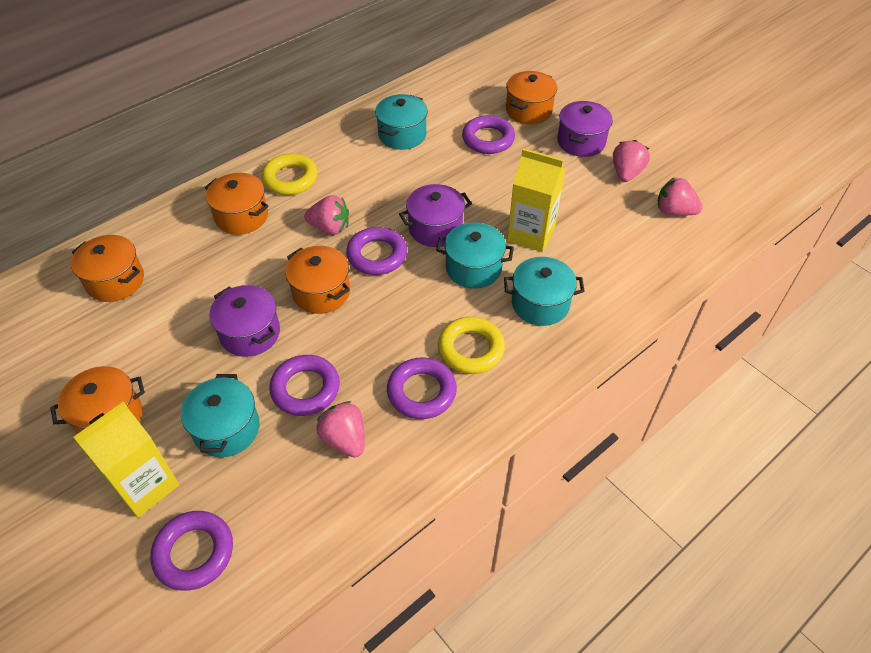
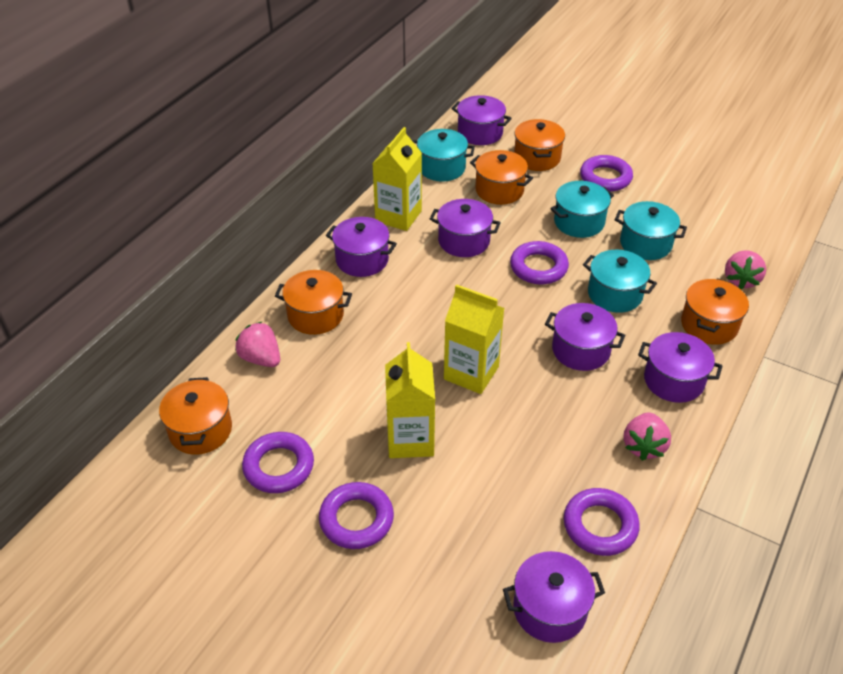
pink strawberry: [304,195,349,235] [316,401,365,457] [613,140,650,182] [657,177,703,216] = 4 -> [235,321,280,367] [624,413,671,461] [725,250,766,289] = 3
purple pot: [209,285,280,357] [399,184,472,247] [557,101,613,157] = 3 -> [326,217,397,277] [430,199,501,257] [451,95,512,145] [503,551,605,643] [545,303,625,371] [638,332,722,403] = 6
yellow carton: [74,402,179,518] [507,148,566,252] = 2 -> [372,127,422,231] [385,342,435,458] [444,284,504,394] = 3
yellow ring: [262,153,318,195] [438,317,505,374] = 2 -> none = 0

